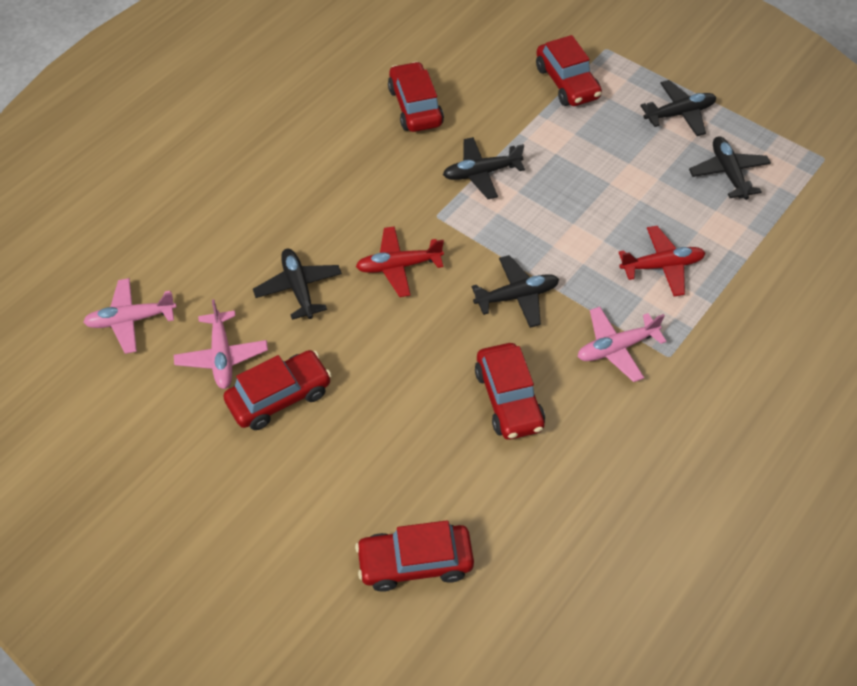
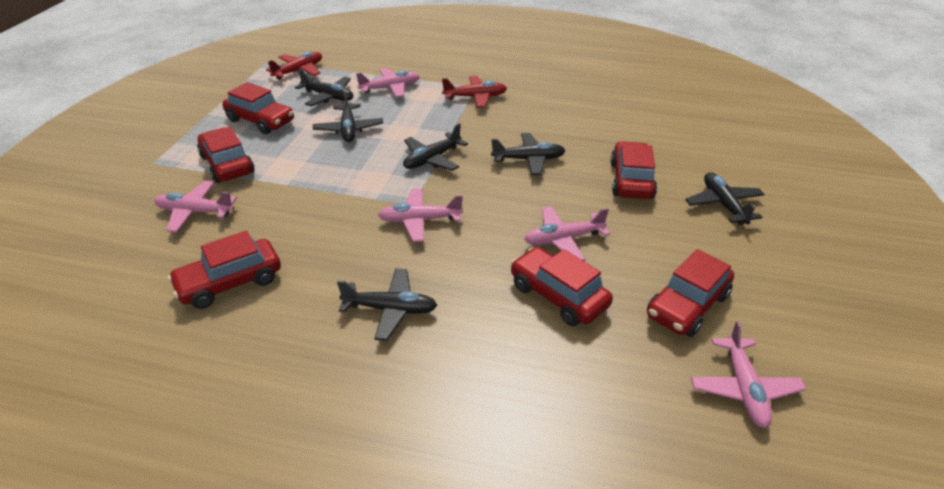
black plane: [253,249,342,320] [443,137,525,199] [471,255,559,328] [640,80,716,136] [689,136,771,200] = 5 -> [295,69,353,106] [313,91,383,142] [337,268,437,341] [403,123,468,171] [491,133,566,175] [685,172,765,225] = 6
pink plane: [83,278,177,354] [174,299,268,389] [578,307,666,382] = 3 -> [155,181,237,232] [356,68,420,98] [378,188,463,242] [524,206,610,261] [691,321,806,428] = 5
red car: [224,350,332,430] [355,520,474,592] [388,61,444,132] [475,343,545,440] [536,35,602,106] = 5 -> [168,231,281,309] [197,127,254,183] [222,82,294,134] [510,247,613,326] [610,141,657,199] [647,249,734,337] = 6

